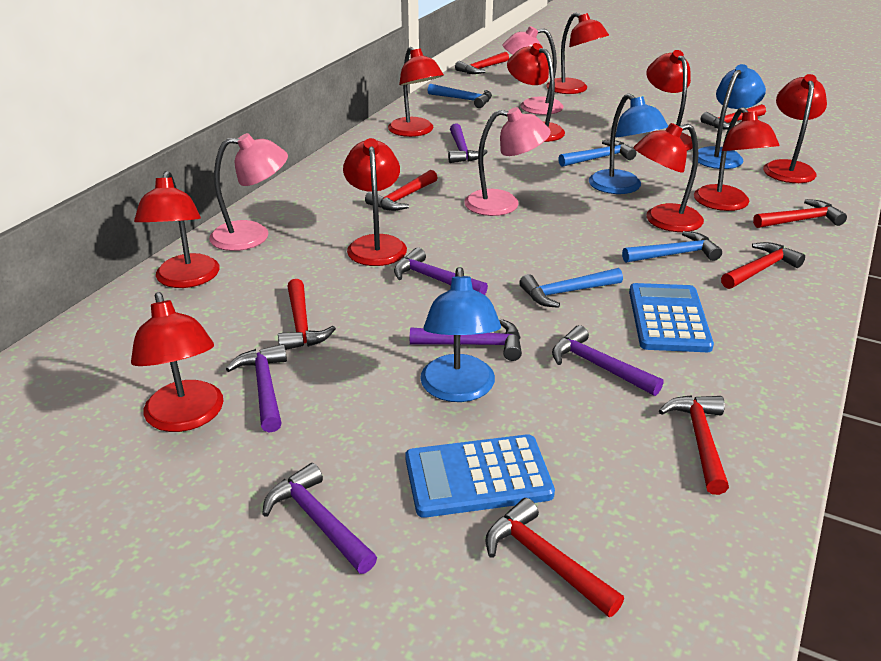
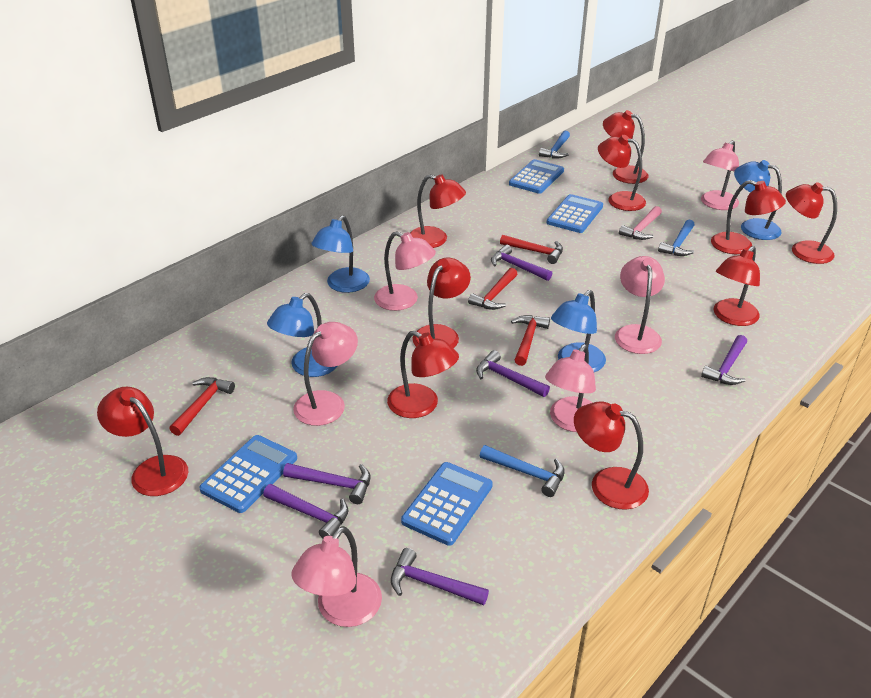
blue calculator: [405,434,555,518] [629,283,714,352] = 2 -> [199,435,297,513] [401,462,493,546] [509,159,564,194] [547,194,603,233] = 4
blue hammer: [428,84,492,108] [519,268,623,308] [558,140,637,167] [622,231,722,263] = 4 -> [480,445,565,497] [539,131,570,158] [658,220,695,256] = 3
blue lamp: [420,267,501,402] [589,93,668,194] [698,64,766,169] = 3 -> [267,293,337,377] [311,216,370,293] [551,290,606,372] [734,160,782,240] = 4
pink hammer: none = 0 -> [619,206,662,240] = 1
pink lamp: [209,133,288,251] [464,107,551,216] [502,26,564,115] = 3 -> [291,526,382,627] [293,322,358,426] [374,231,436,311] [545,344,596,432] [615,256,665,354] [701,140,739,210] = 6
red hammer: [278,279,336,350] [365,170,438,211] [455,52,509,74] [485,498,624,617] [659,395,729,495] [700,104,766,129] [721,242,805,289] [753,199,847,228] = 8 -> [170,377,235,436] [468,268,517,310] [500,235,563,264] [511,315,550,366] = 4

